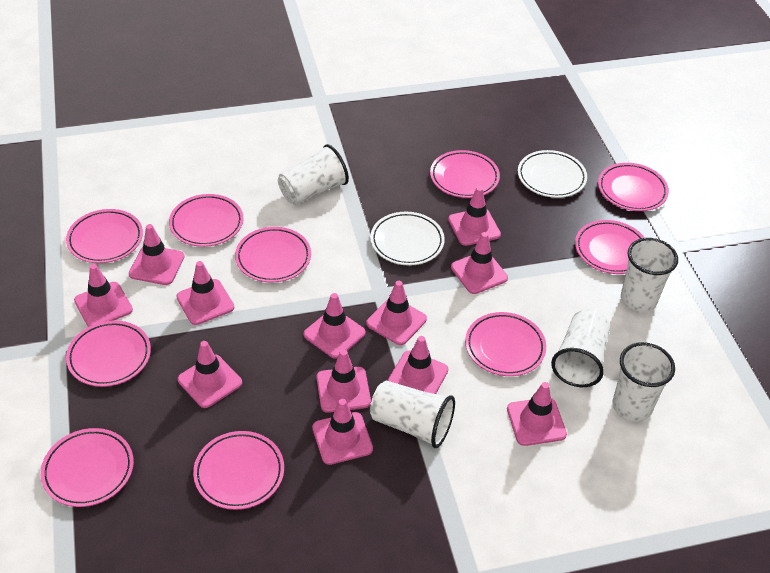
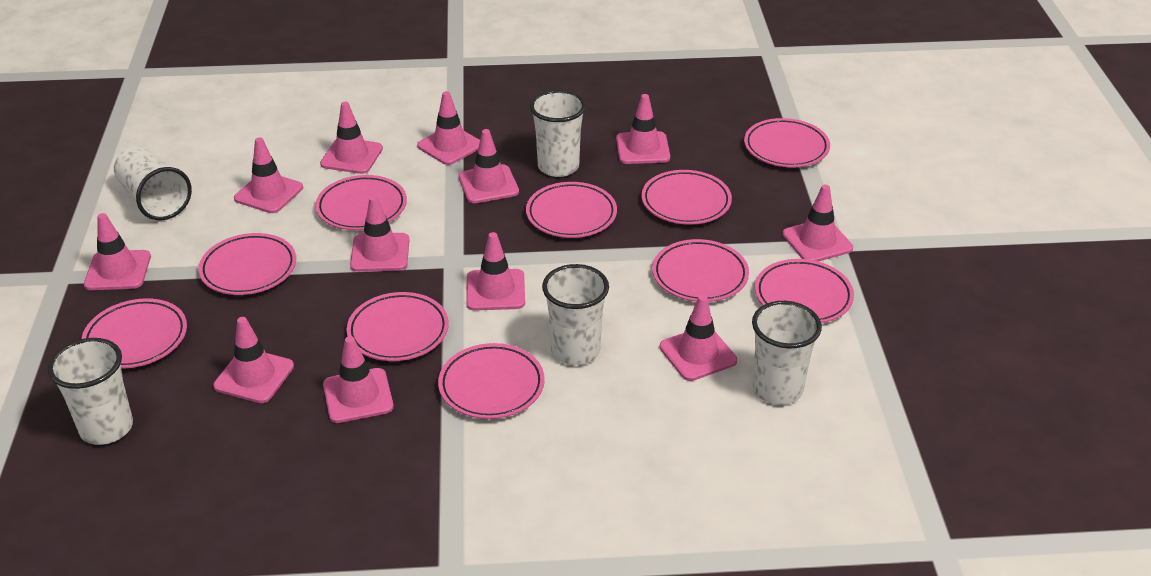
white plate: [370,212,445,266] [518,150,587,198] = 2 -> none = 0

